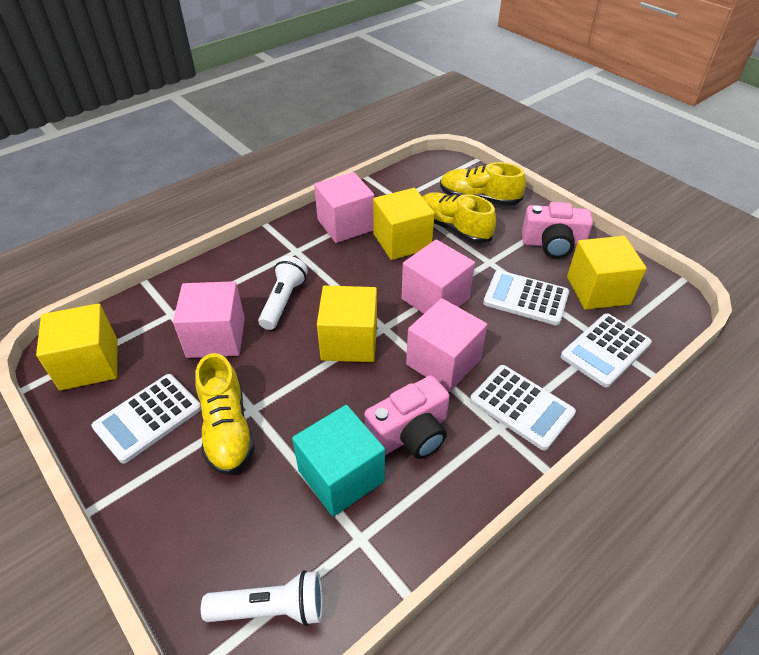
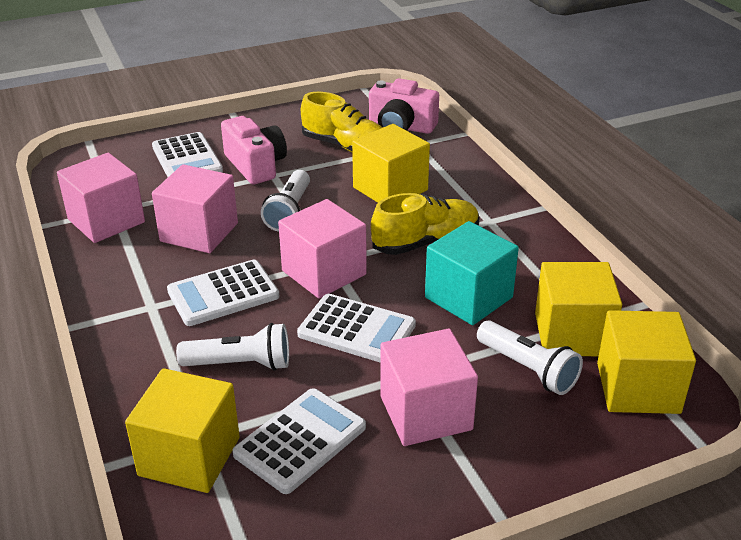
white flashlight: [201,570,323,626] [258,256,308,330] = 2 -> [176,323,289,371] [261,170,310,232] [477,320,583,395] = 3
yellow shoe: [195,353,255,475] [423,192,496,244] [440,162,526,206] = 3 -> [301,92,383,152] [371,193,479,255] = 2

